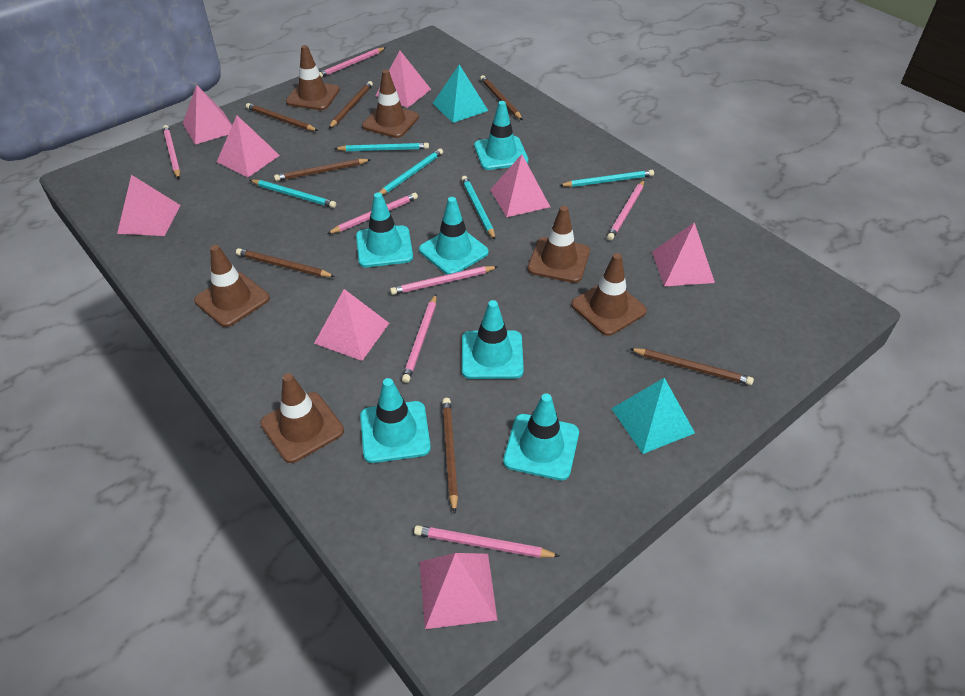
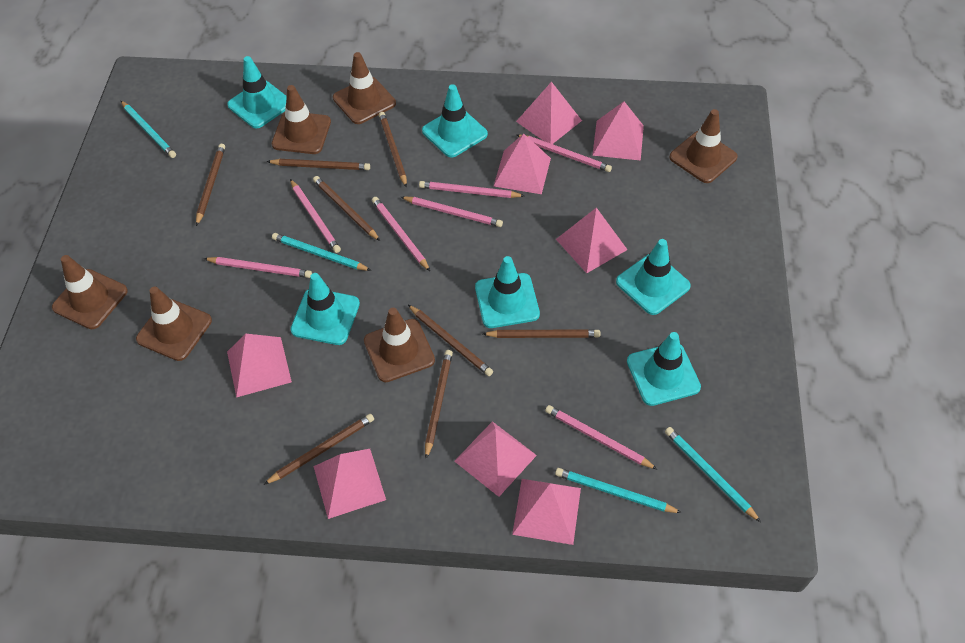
brown pencil: [236,248,335,277] [246,103,318,131] [274,159,371,181] [329,81,373,128] [442,398,458,514] [480,75,523,120] [629,348,754,385] = 7 -> [196,144,225,226] [263,414,374,485] [266,159,370,170] [313,176,380,241] [379,112,407,188] [408,305,493,376] [425,350,453,459] [483,329,600,338] = 8
turquoise pencil: [250,180,336,208] [334,143,429,151] [379,148,443,195] [461,176,495,240] [559,170,654,187] = 5 -> [121,101,176,158] [272,233,372,271] [555,468,682,513] [665,427,761,522] = 4
turquoise pyramid: [432,64,488,123] [611,378,695,454] = 2 -> none = 0

